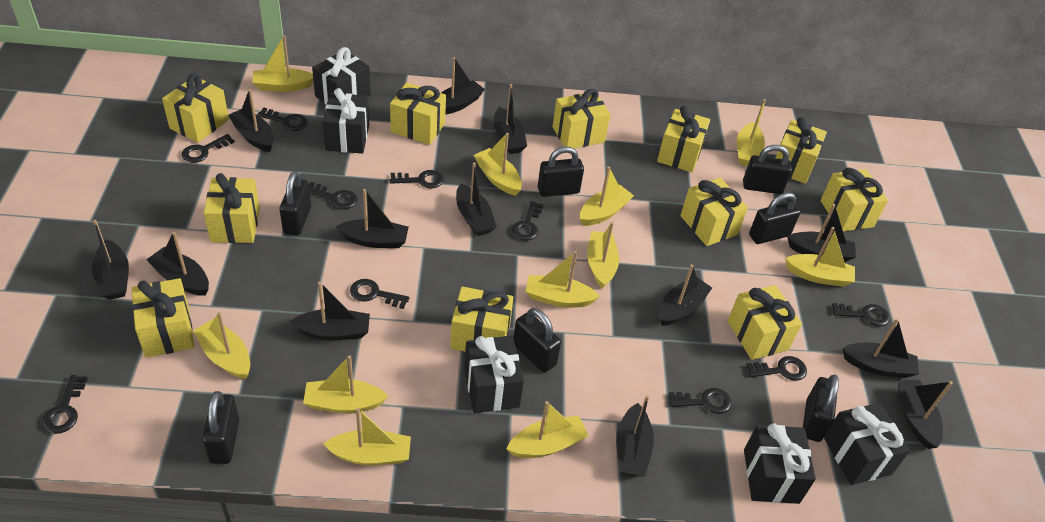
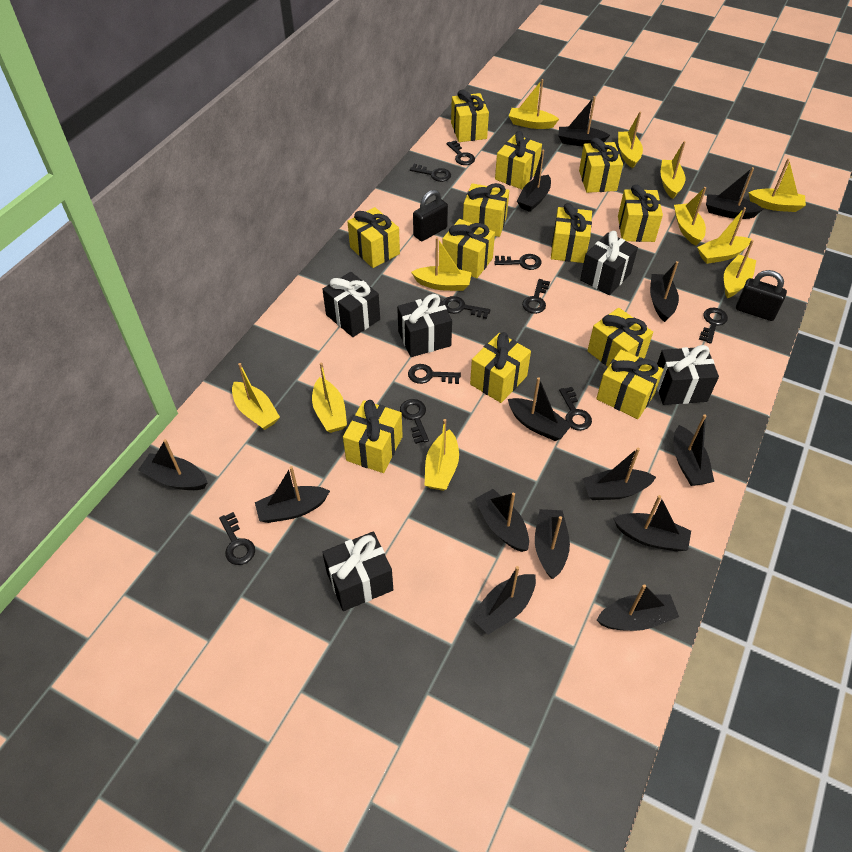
black boat: [92,220,129,300] [146,232,209,296] [228,89,274,152] [290,282,370,340] [336,189,409,248] [441,57,485,115] [456,162,496,236] [494,84,527,154] [616,395,654,477] [659,264,712,326] [787,204,856,262] [842,318,919,378] [898,380,953,449] = 13 -> [138,439,208,490] [255,466,330,523] [471,566,536,635] [475,489,529,552] [508,377,572,441] [517,150,551,212] [535,509,570,579] [559,96,610,147] [582,448,656,500] [597,584,679,631] [613,495,691,552] [650,261,679,322] [673,414,714,486] [706,167,763,219] = 14
black padlock: [202,391,239,464] [279,171,311,236] [513,308,561,373] [538,146,584,197] [743,145,792,194] [749,192,800,244] [803,375,839,442] = 7 -> [413,190,448,241] [736,270,787,321] = 2
yellow gift: [131,278,194,358] [162,73,229,143] [204,173,260,243] [390,82,446,145] [450,287,514,351] [553,89,610,148] [657,106,710,172] [680,178,748,246] [728,285,802,360] [775,117,827,184] [820,168,888,231] = 11 -> [343,400,403,473] [347,207,400,268] [442,219,495,278] [451,89,489,142] [463,183,509,237] [470,332,531,403] [495,131,542,189] [551,203,592,263] [579,138,623,193] [587,308,653,366] [596,349,664,419] [618,185,663,242] = 12

